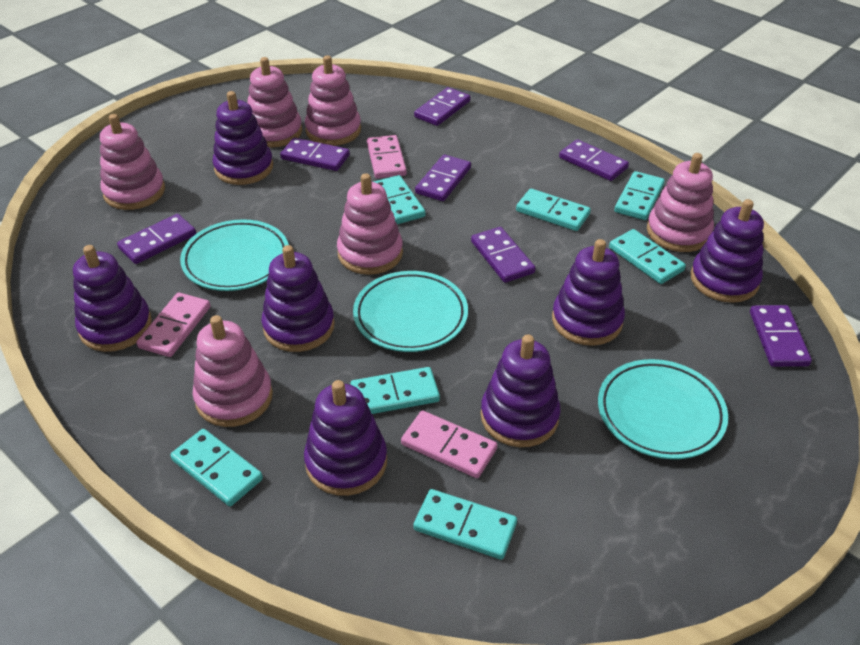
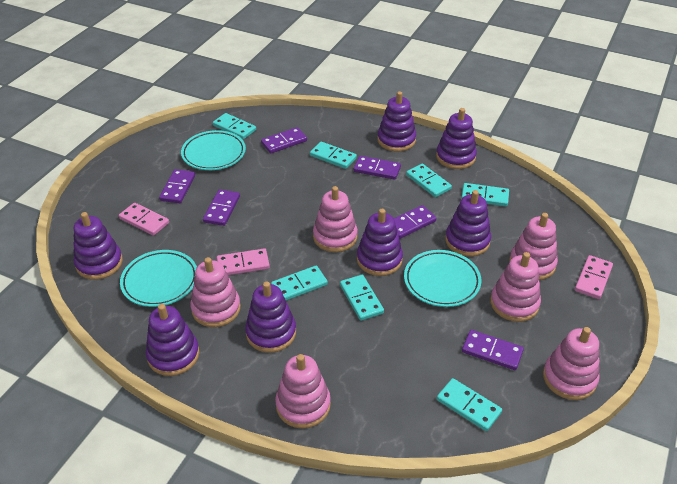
purple domino: [117,214,196,264] [280,138,350,171] [414,87,470,126] [415,154,471,201] [471,227,535,283] [559,139,629,181] [750,305,812,367] = 7 -> [159,169,195,203] [203,189,240,226] [261,127,307,153] [354,156,401,180] [394,205,437,239] [462,330,524,370] = 6

